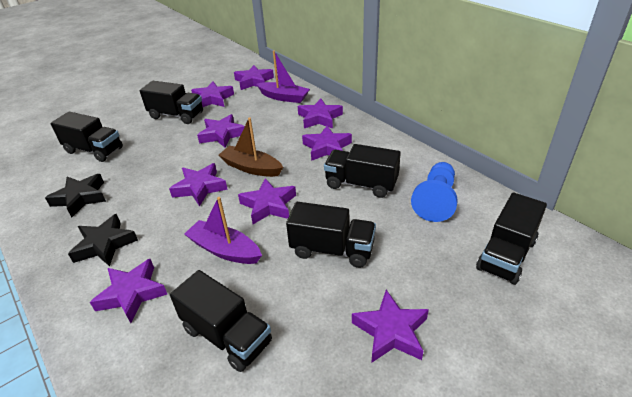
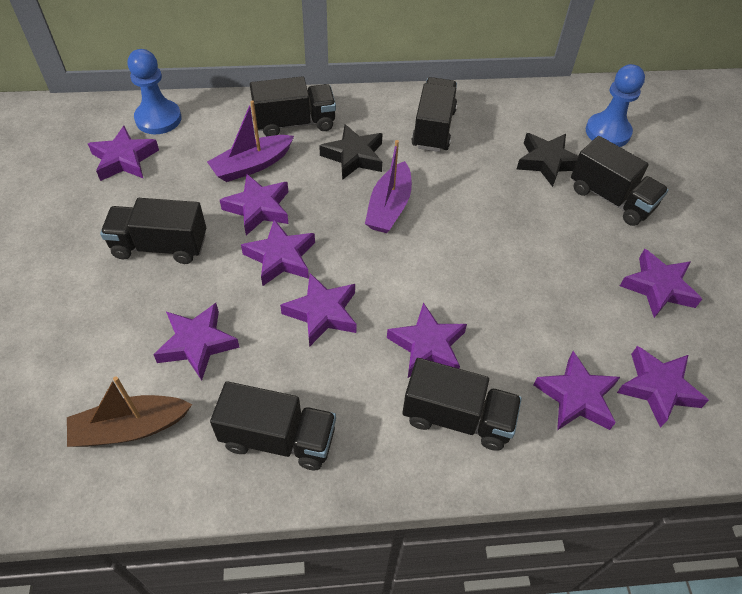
blue pawn: [411,162,458,222] = 1 -> [128,49,182,134] [586,64,645,147] = 2

